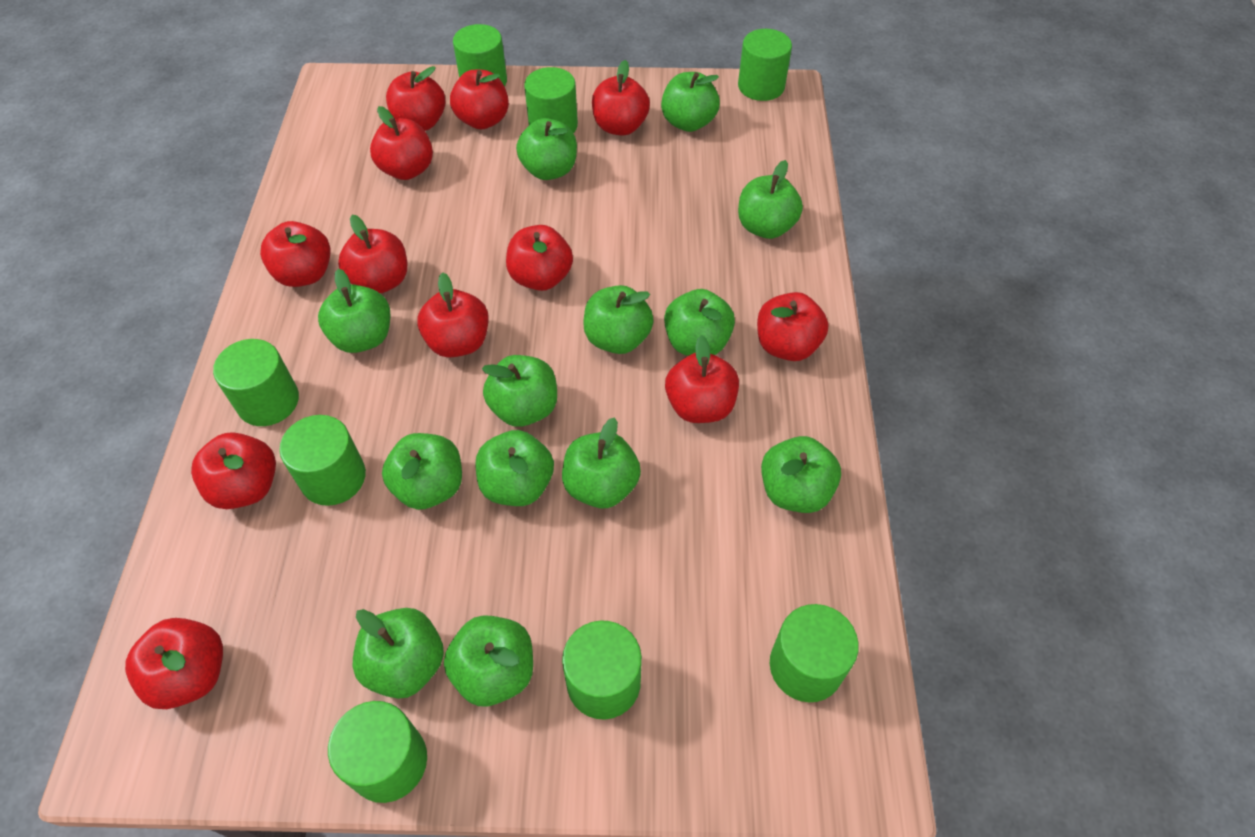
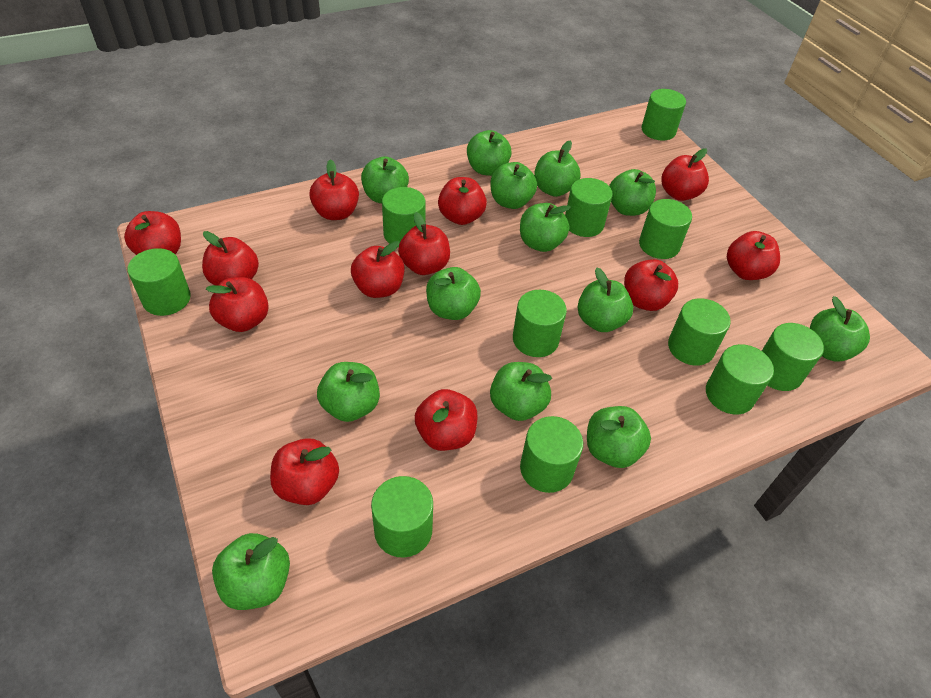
green cylinder: [213,339,299,426] [279,415,366,506] [328,701,427,803] [453,24,507,86] [524,67,578,134] [562,620,642,719] [738,29,792,101] [770,604,859,702] = 8 -> [127,248,191,316] [371,476,433,557] [382,187,426,247] [513,290,567,357] [520,416,583,493] [565,178,613,237] [639,199,692,259] [642,89,686,141] [668,298,731,366] [706,344,774,415] [762,323,824,391] = 11

